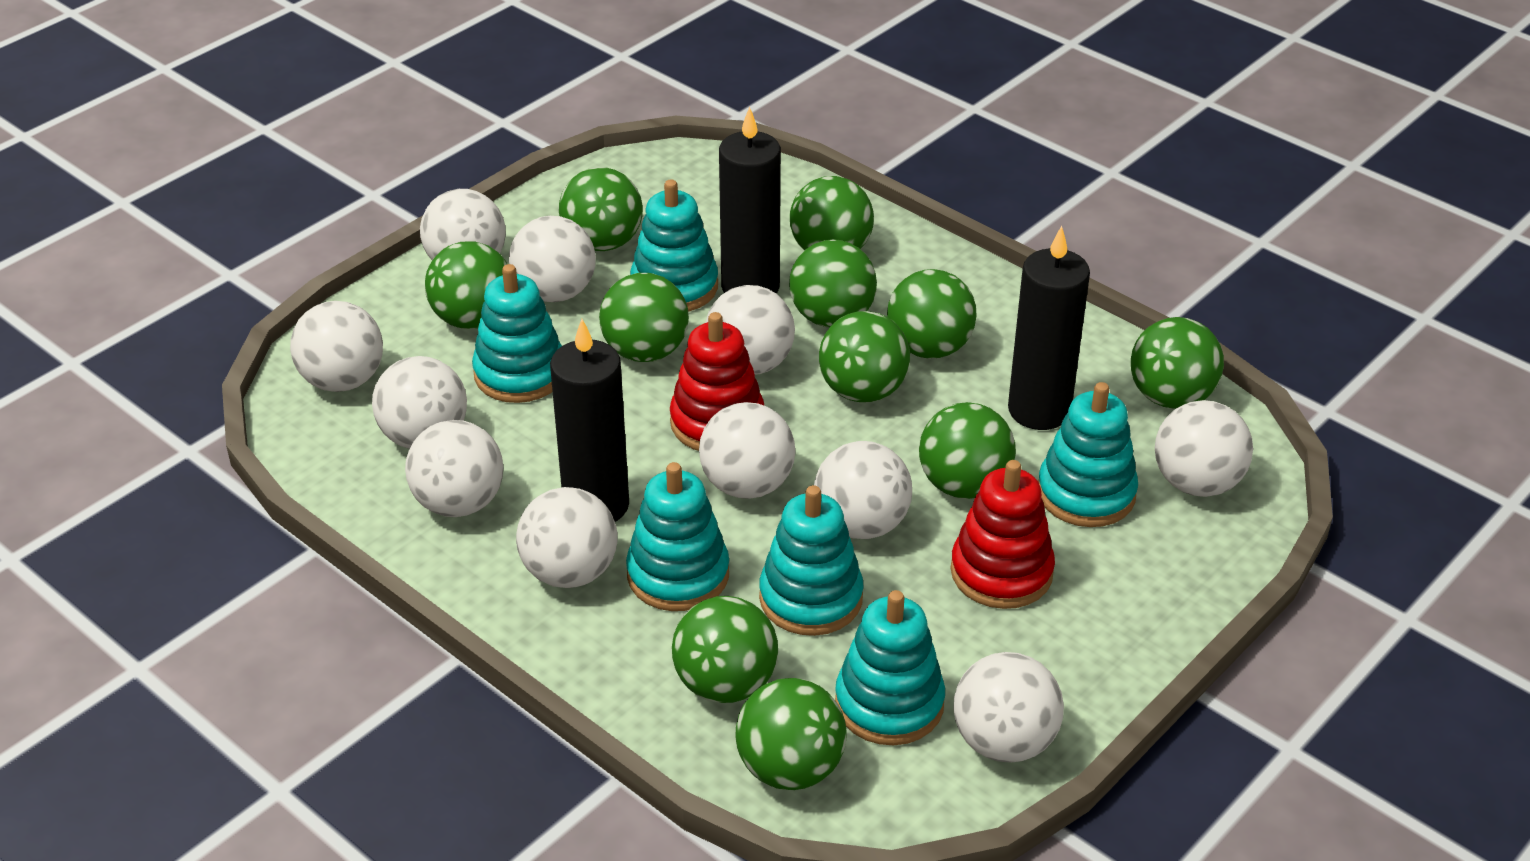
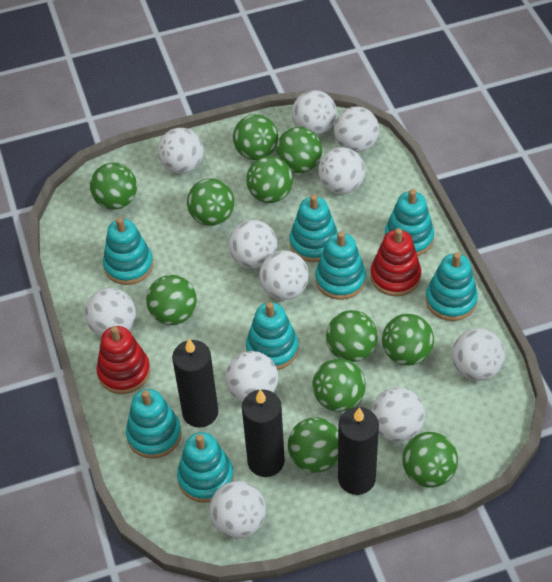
turquoise stacking toy: [472,264,562,403] [626,462,729,611] [630,179,718,312] [759,485,864,636] [835,590,945,745] [1038,382,1138,527] = 6 -> [103,217,153,285] [126,389,182,459] [177,432,234,503] [246,302,299,370] [290,195,338,262] [315,232,366,300] [384,189,434,256] [426,252,478,321] = 8

